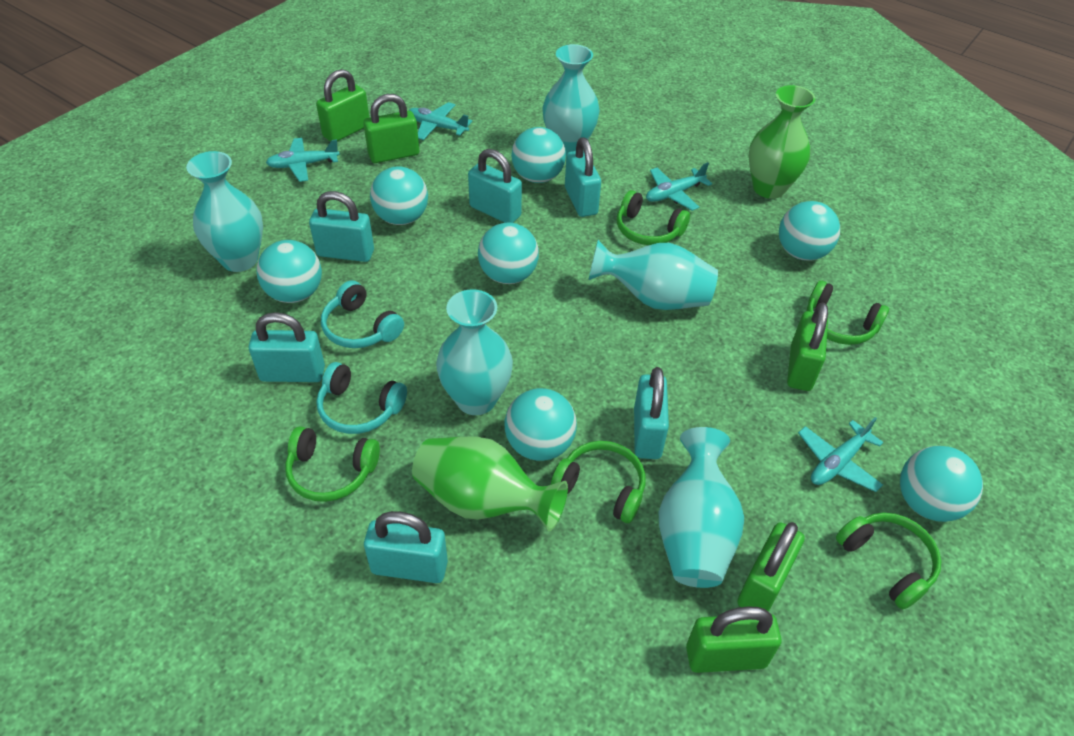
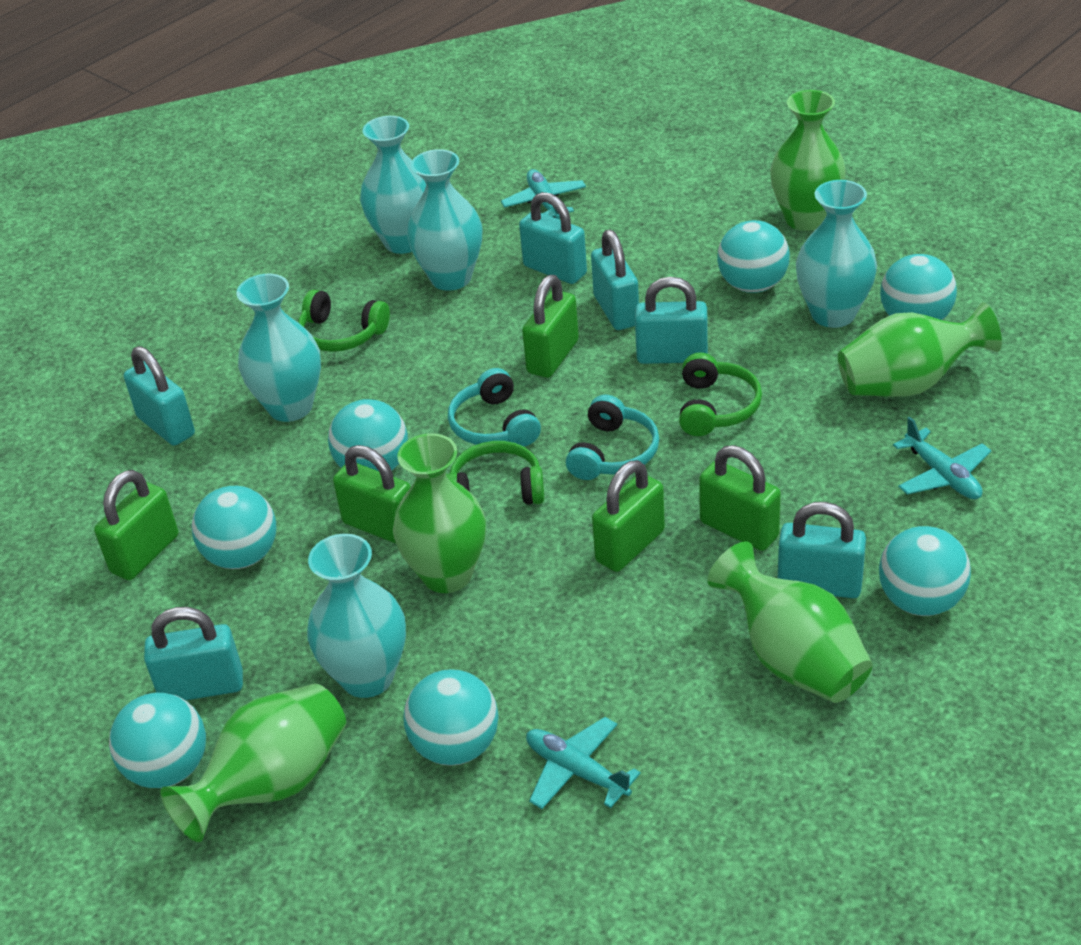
green headphones: [285,427,380,502] [551,441,645,523] [617,190,690,245] [807,280,889,345] [836,513,941,609] = 5 -> [298,290,390,352] [447,441,544,505] [679,352,762,436] = 3
green vase: [412,437,568,531] [749,85,816,199] = 2 -> [161,684,346,842] [393,433,486,593] [707,541,873,703] [770,90,846,231] [838,302,1002,397] = 5
turquoise plane: [266,138,340,182] [409,102,472,140] [646,162,712,211] [798,417,884,492] = 4 -> [501,169,586,219] [526,717,641,809] [893,417,991,499] = 3

